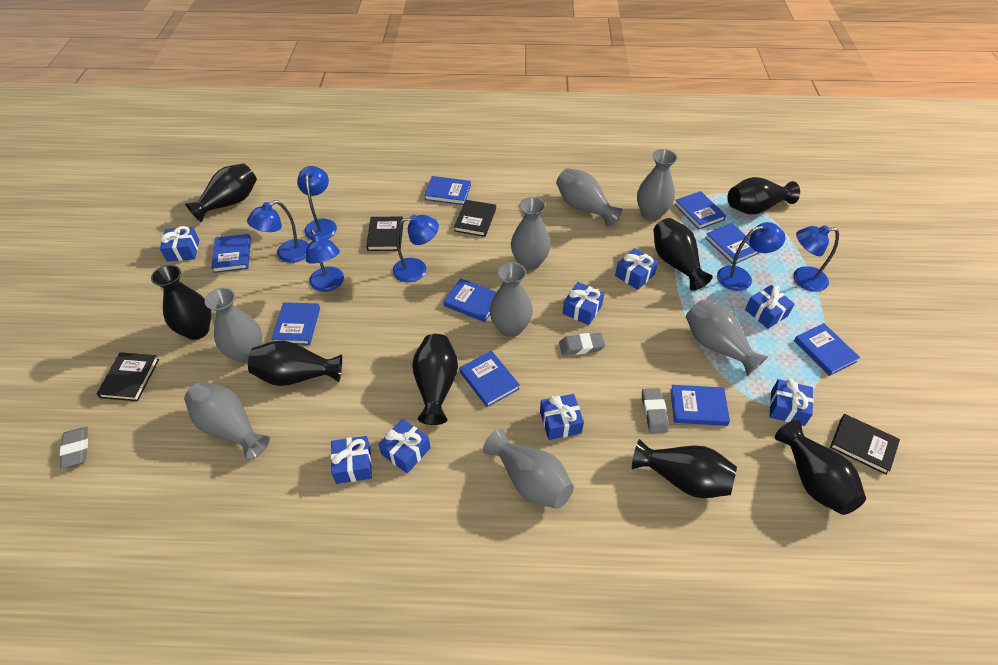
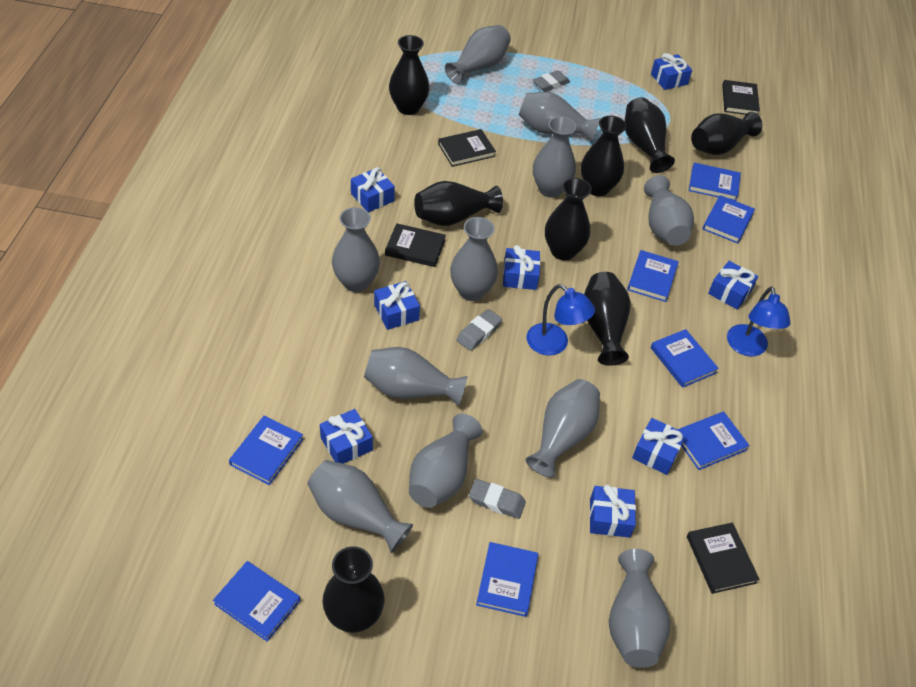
blue book: [211,234,251,273] [271,302,320,345] [424,176,471,205] [443,278,496,322] [459,351,520,407] [670,385,730,426] [674,191,726,230] [705,223,759,264] [794,323,860,376] = 9 -> [213,561,300,642] [229,416,303,485] [476,542,538,617] [627,250,679,302] [651,329,719,388] [677,412,750,470] [689,163,741,201] [703,195,755,243] = 8
blue lamp: [247,200,309,263] [297,166,337,240] [306,229,344,292] [393,215,439,282] [717,222,786,291] [793,225,839,292] = 6 -> [527,284,595,356] [727,286,790,356] = 2
grey vase: [184,381,270,460] [205,288,262,363] [483,428,574,509] [489,262,533,337] [511,197,551,270] [556,168,622,227] [637,149,677,221] [686,300,768,376] = 8 -> [308,460,413,553] [332,207,380,292] [364,347,467,407] [409,414,482,508] [445,25,511,84] [450,217,498,301] [519,92,600,142] [526,379,600,478] [533,116,576,198] [609,549,670,668] [644,175,694,246] = 11

